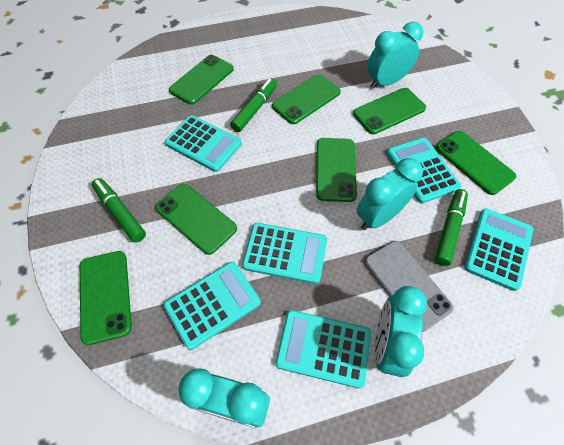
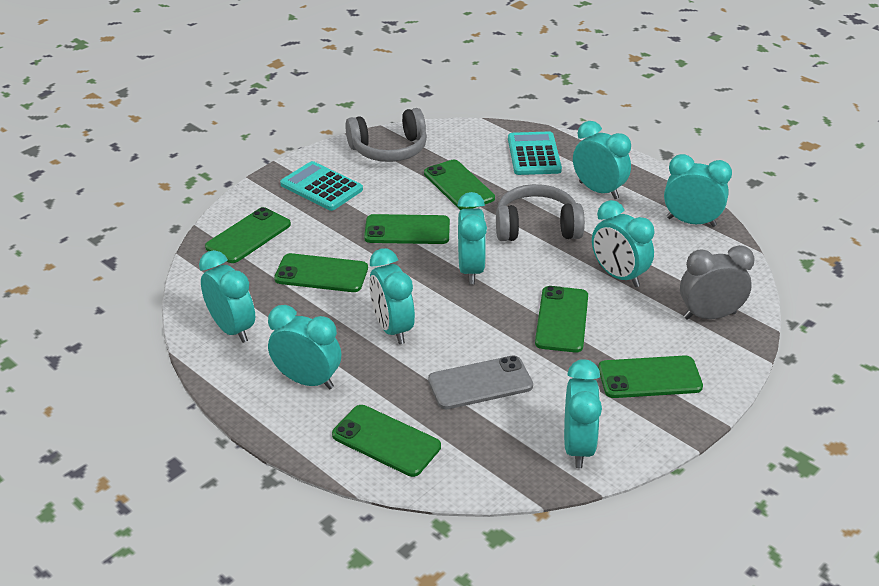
green marker: [92,178,146,243] [230,78,277,132] [435,189,468,266] = 3 -> none = 0
grey clock: none = 0 -> [680,245,755,320] = 1
grey headphones: none = 0 -> [345,108,427,162] [496,184,585,241] = 2
turquoise calculator: [164,262,261,350] [165,115,242,172] [242,223,327,284] [276,310,371,388] [387,138,461,203] [464,208,533,291] = 6 -> [280,161,363,211] [508,131,562,175] = 2
turquoise clock: [178,368,270,428] [357,158,423,230] [368,22,423,89] [375,286,427,377] = 4 -> [199,250,255,343] [268,305,341,389] [369,248,415,344] [457,192,487,284] [564,359,602,468] [573,121,631,199] [592,200,655,287] [664,154,732,227] = 8

